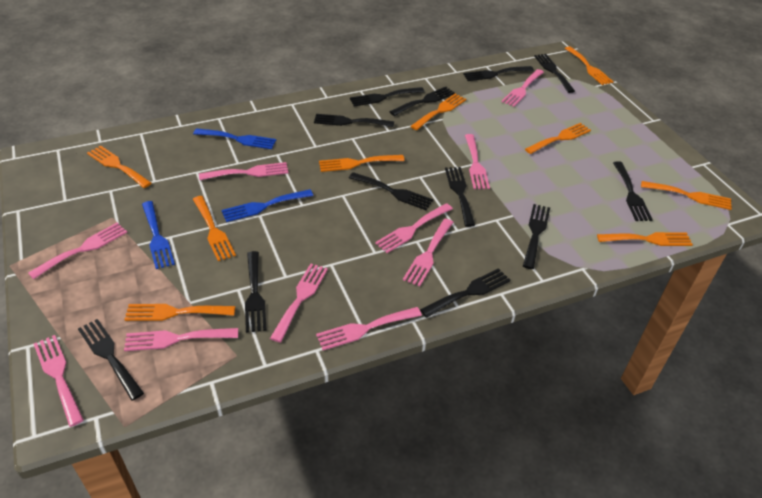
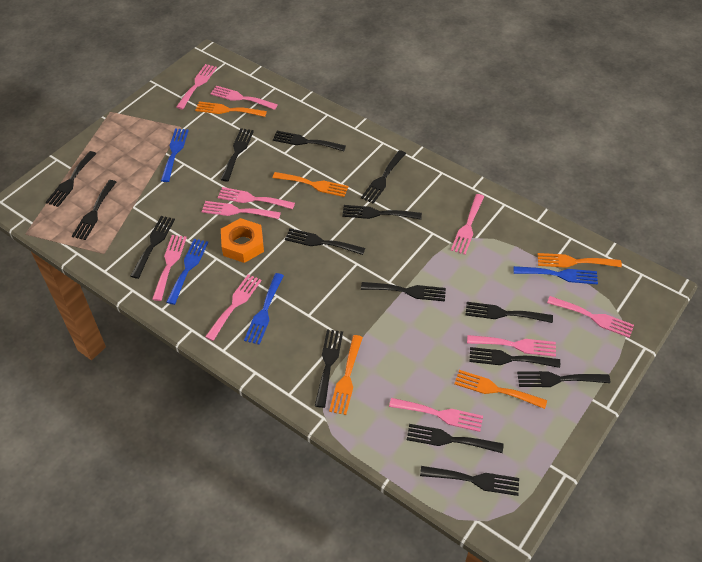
black fork: [78,319,144,401] [245,251,267,333] [314,114,394,127] [349,172,433,210] [350,87,425,106] [389,87,455,116] [420,268,511,318] [445,167,475,227] [463,66,534,81] [523,204,550,269] [534,54,575,93] [613,161,653,221] = 12 -> [46,151,96,207] [72,180,116,240] [131,216,175,279] [220,128,254,181] [273,131,346,151] [285,228,365,255] [315,329,343,408] [342,205,422,220] [361,150,406,204] [361,282,446,302] [407,424,504,453] [420,466,519,496] [465,302,553,323] [469,347,560,368] [517,371,610,387] = 15
blue fork: [142,201,175,269] [193,128,276,149] [222,189,313,222] = 3 -> [161,129,189,182] [166,239,208,305] [244,273,284,345] [514,266,598,285] = 4
orange fork: [87,145,152,188] [124,304,235,321] [193,196,236,261] [319,155,405,172] [410,94,466,130] [525,123,591,154] [565,46,613,85] [597,232,693,246] [641,181,732,210] = 9 -> [195,101,267,117] [273,172,349,197] [329,335,363,415] [454,370,547,409] [537,253,622,268] = 5
orange nut: none = 0 -> [221,218,264,263] = 1

